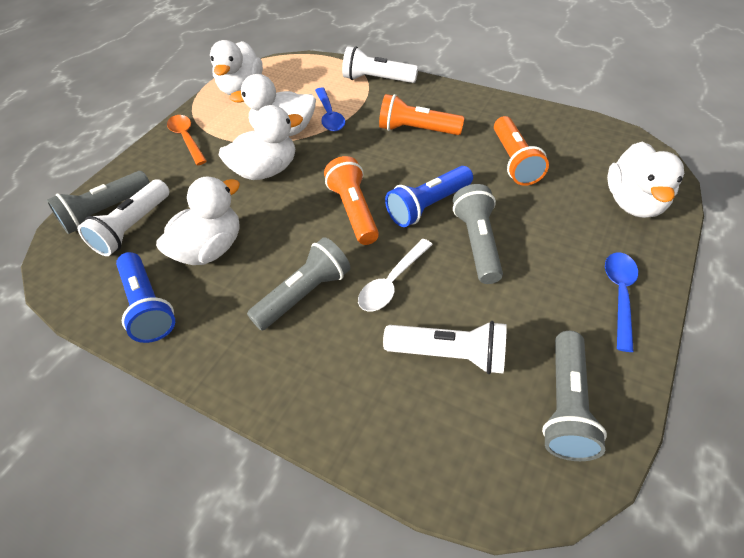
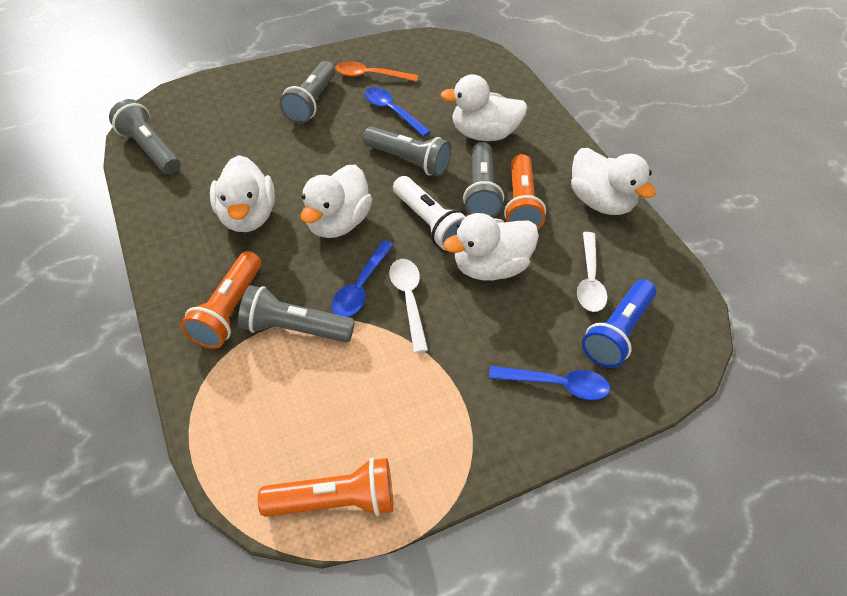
blue flashlight: [116,252,175,343] [385,166,473,227] = 2 -> [582,279,656,368] = 1
blue spoon: [315,88,345,131] [605,253,638,352] = 2 -> [331,240,394,317] [364,87,431,137] [489,366,610,400] = 3
grey flashlight: [47,171,150,234] [247,237,351,331] [453,184,503,284] [542,331,607,461] = 4 -> [109,99,181,174] [238,285,355,342] [280,61,335,123] [363,127,451,177] [463,142,504,218] = 5
white flashlight: [78,179,170,256] [342,46,418,83] [383,321,507,374] = 3 -> [393,176,466,251] = 1
white spoon: [358,239,433,311] = 1 -> [389,259,428,353] [577,232,607,312] = 2

